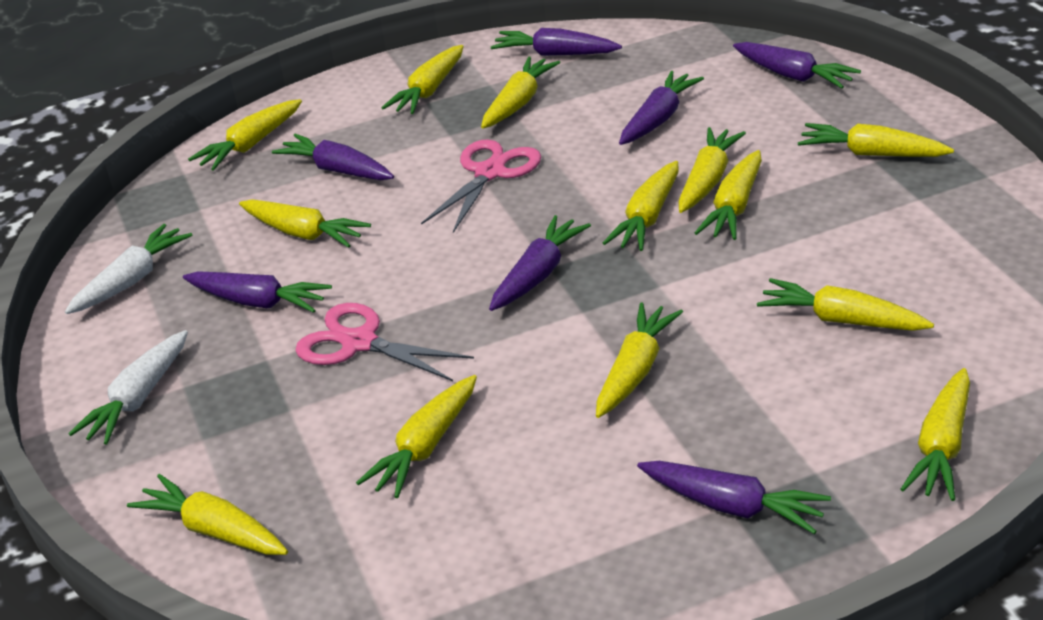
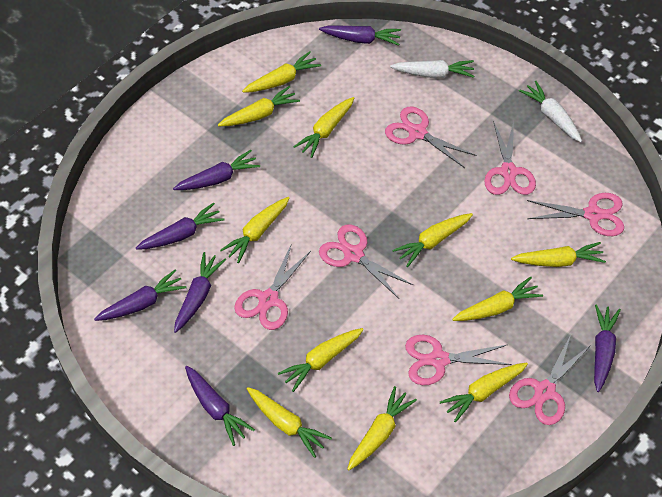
pink scissors: [295,303,474,381] [421,139,541,233] = 2 -> [234,243,311,330] [319,224,413,299] [385,107,476,168] [405,335,512,385] [484,121,536,195] [509,335,592,425] [527,193,624,236] = 7
yellow carrot: [127,474,288,555] [188,99,302,170] [239,199,371,248] [356,375,477,498] [382,45,464,114] [481,57,561,129] [596,303,683,418] [603,161,678,251] [678,127,746,213] [695,150,762,240] [757,278,934,331] [798,123,954,157] [901,368,970,501] = 13 -> [218,86,300,126] [220,197,290,263] [242,51,321,93] [247,387,332,458] [278,328,364,392] [293,97,354,158] [347,386,417,470] [392,213,473,267] [440,363,528,422] [452,277,543,321] [511,242,606,267] = 11

